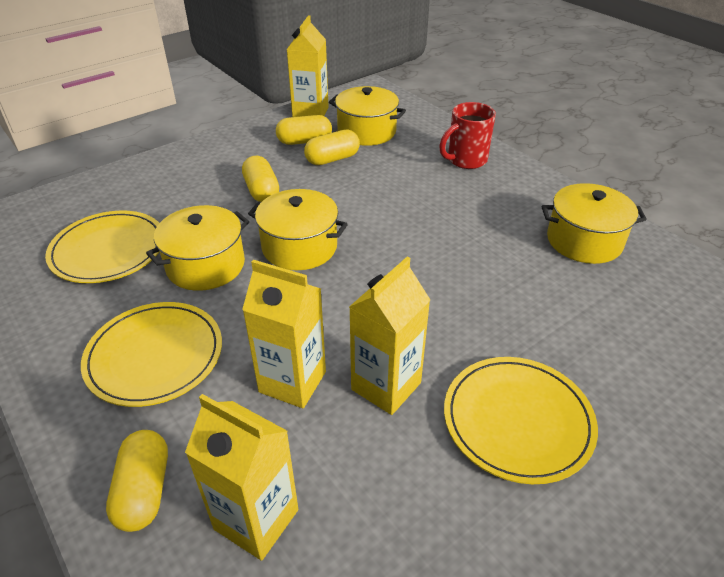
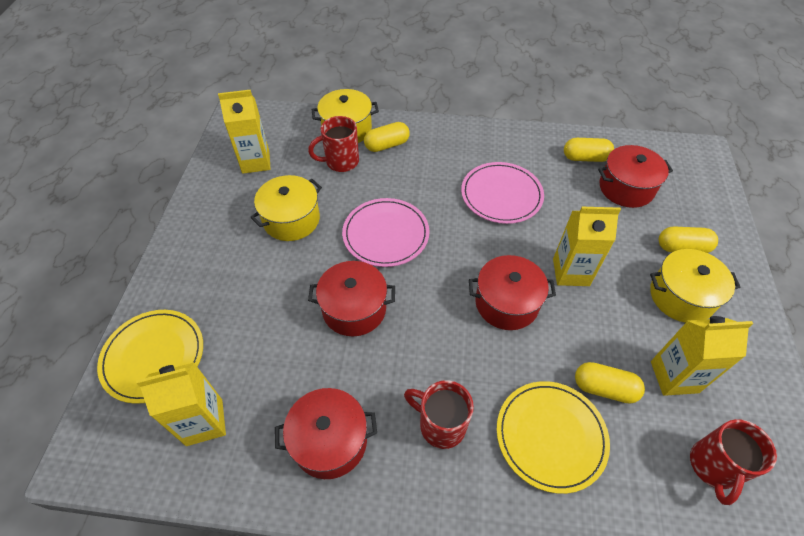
pink plate: none = 0 -> [342,198,430,267] [461,162,544,224] = 2
red mug: [439,102,496,169] = 1 -> [308,116,359,172] [404,380,474,449] [690,419,777,505] = 3
red pot: none = 0 -> [275,388,377,479] [308,261,395,336] [469,255,556,330] [598,145,673,208] = 4
yellow plate: [45,211,160,283] [81,302,222,407] [444,357,598,484] = 3 -> [97,310,203,404] [497,381,610,494] = 2
yellow pot: [146,205,249,291] [248,189,348,270] [329,86,406,146] [542,183,647,264] = 4 -> [250,175,322,241] [312,89,379,143] [650,249,741,323] = 3

